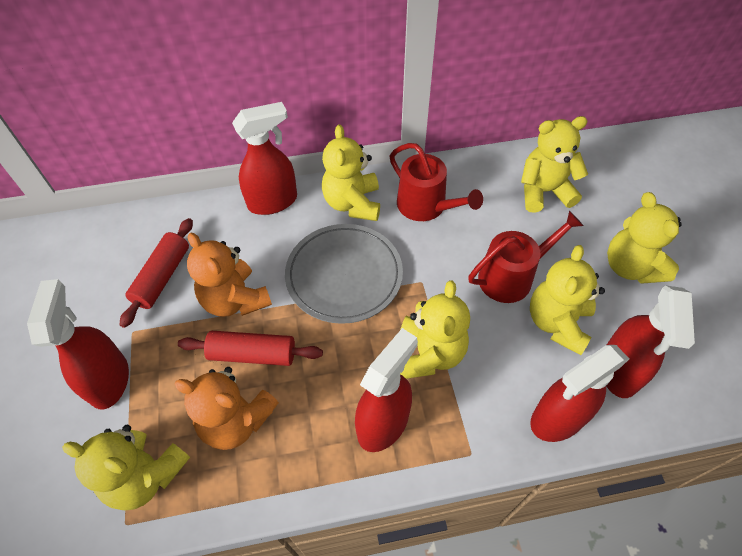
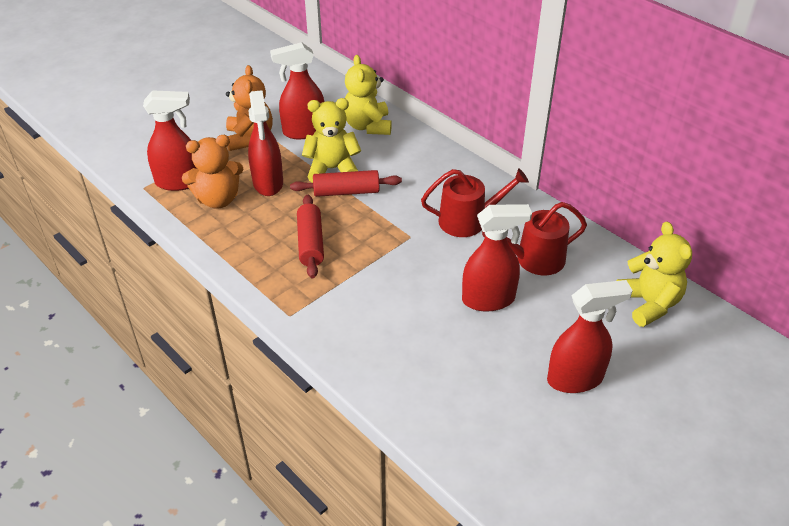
grey plate: [285,224,403,324] = 1 -> none = 0
yellow teddy bear: [62,425,190,510] [322,124,380,221] [400,280,470,379] [521,116,588,213] [530,245,605,355] [607,192,682,284] = 6 -> [302,98,361,183] [344,55,392,135] [616,222,692,327] = 3

